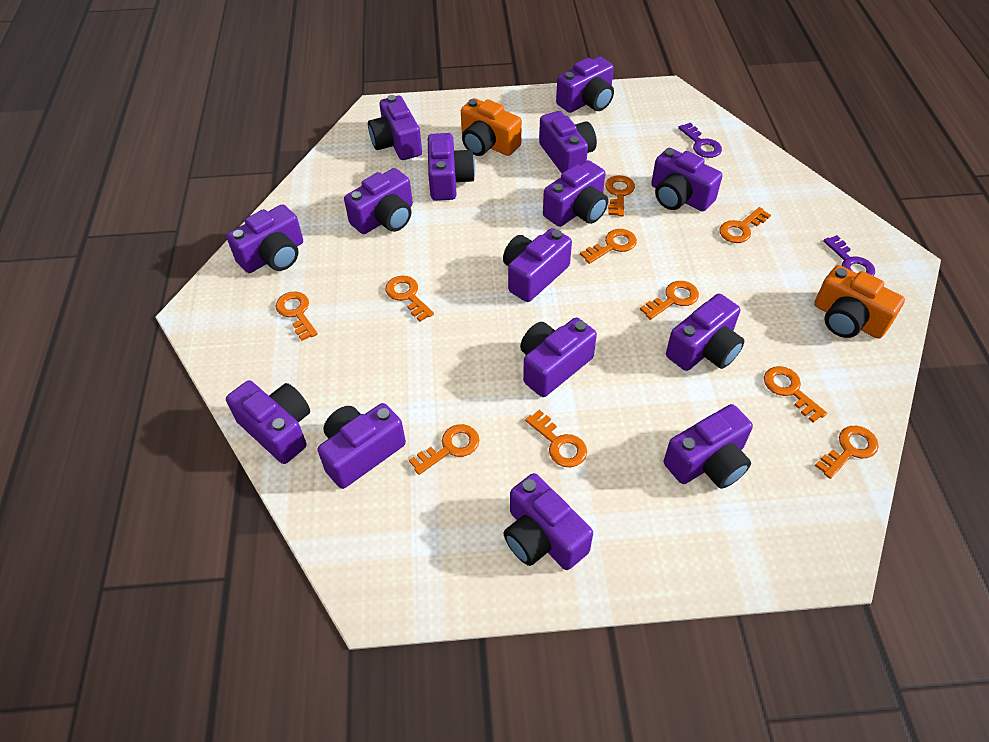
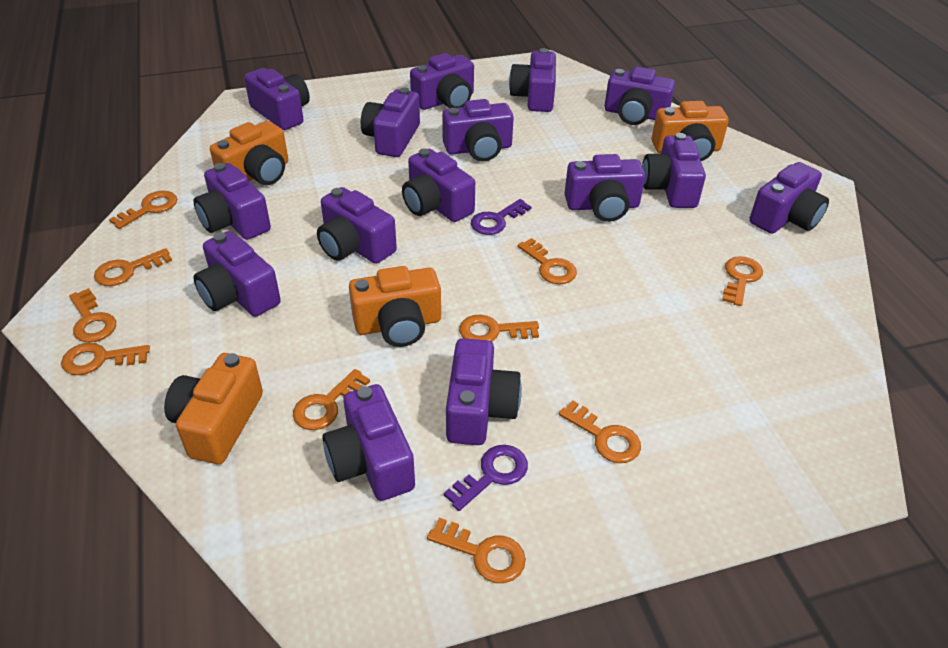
orange camera: [461,98,522,156] [814,265,905,339] = 2 -> [164,353,263,464] [210,121,288,185] [349,266,441,347] [652,101,729,161] = 4

